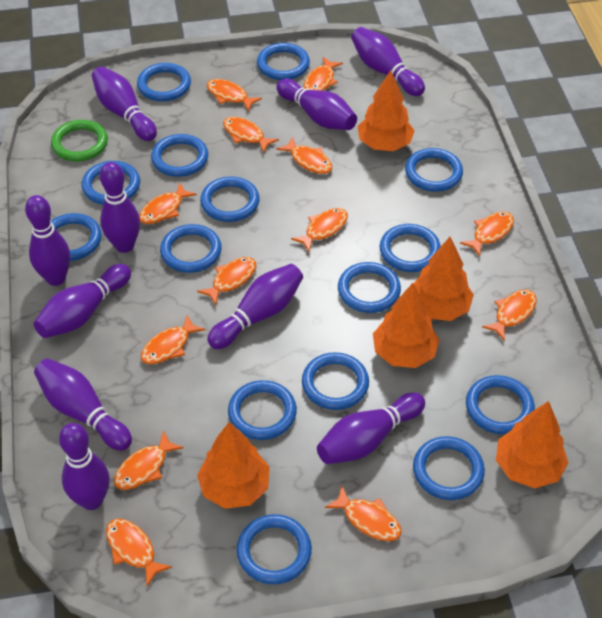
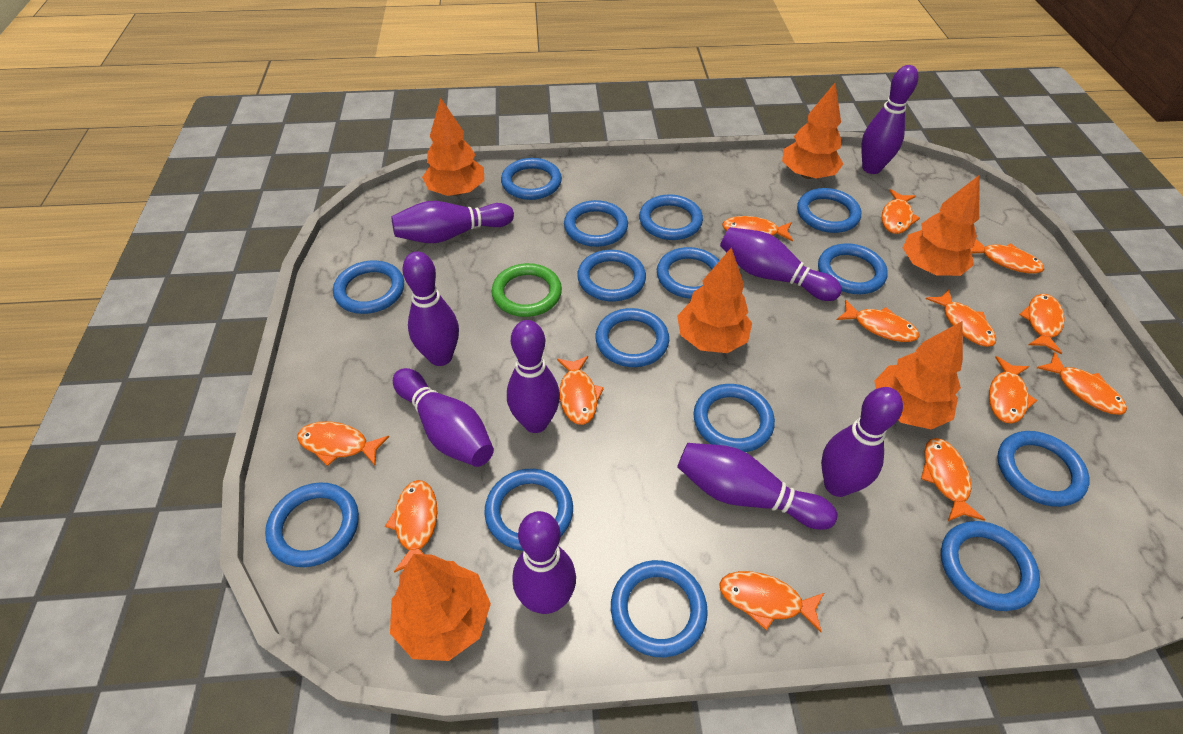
orange tree: [197,422,270,509] [358,70,415,151] [373,283,439,368] [413,237,474,321] [496,401,568,488] = 5 -> [390,554,491,661] [422,98,484,196] [677,247,752,353] [782,83,843,179] [874,321,963,429] [903,175,980,276] = 6
purple bowling pin: [25,195,70,286] [34,264,131,338] [34,358,132,451] [59,423,110,510] [92,66,157,141] [100,162,140,253] [207,264,303,349] [276,79,357,130] [317,392,425,464] [351,27,425,96] = 10 -> [392,201,514,243] [393,368,494,467] [403,252,459,366] [507,320,560,433] [513,511,576,614] [677,443,838,530] [720,227,842,301] [821,387,903,497] [861,65,918,174] = 9

